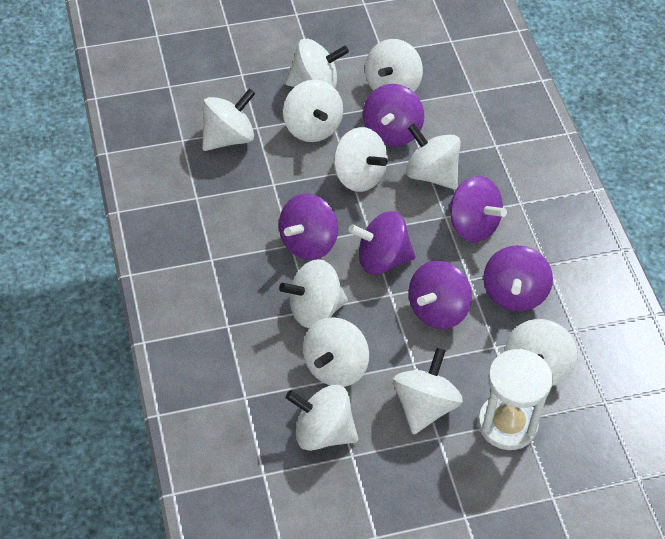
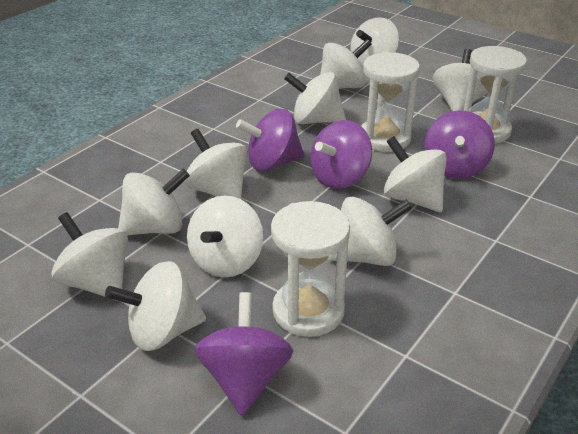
purple spinning top: [279,193,338,260] [348,211,416,275] [363,84,424,146] [409,261,472,329] [448,176,507,242] [483,245,553,311] = 6 -> [195,292,293,416] [236,109,305,171] [310,120,372,189] [424,111,495,179] = 4
white hourglass: [478,349,553,450] = 1 -> [271,201,350,337] [361,52,420,152] [464,46,527,143] = 3

